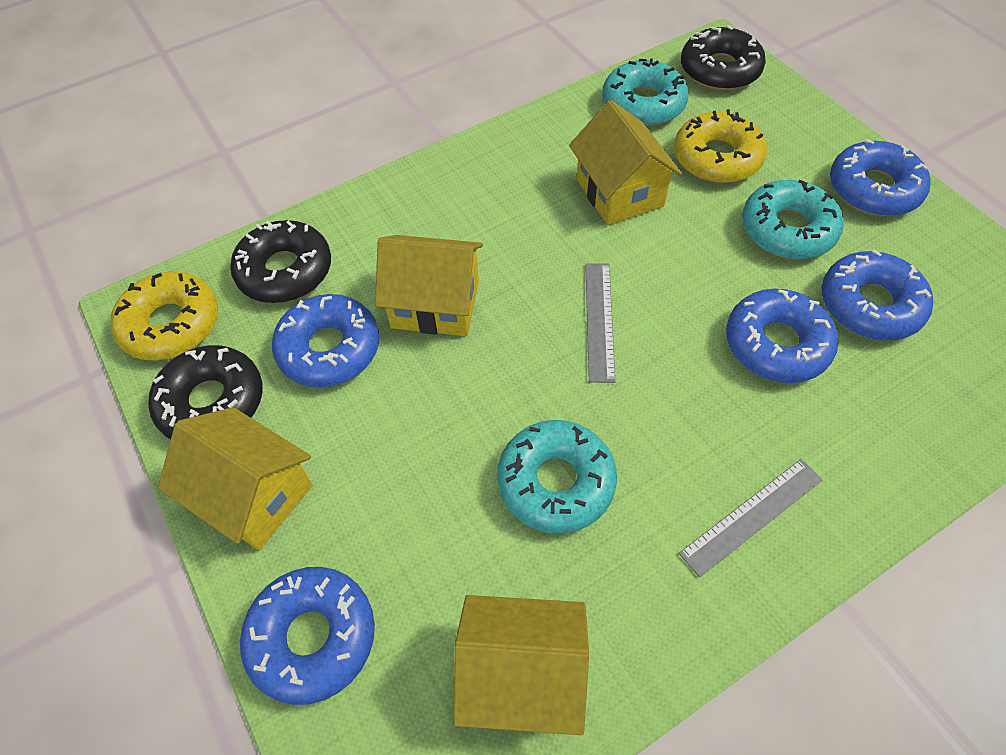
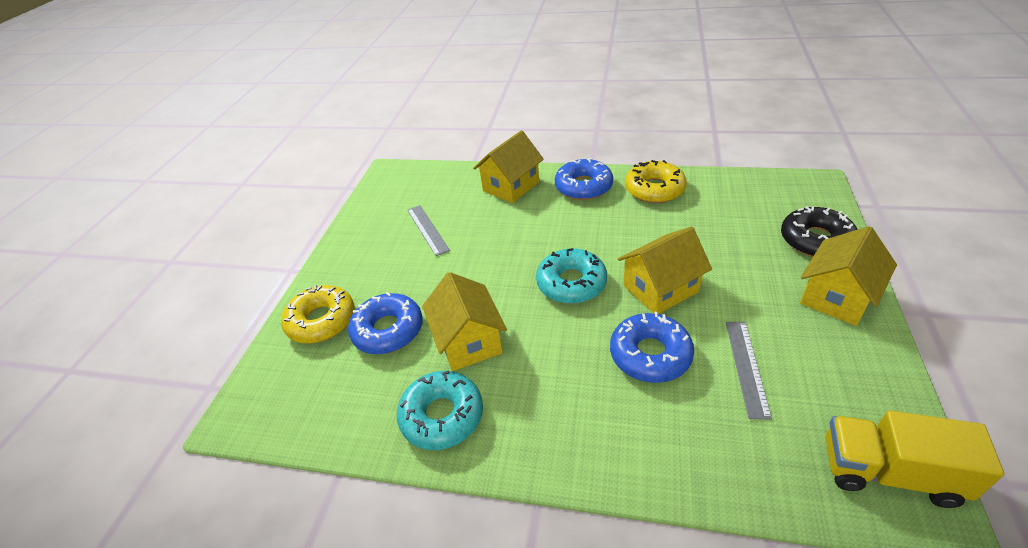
black donut: [148,345,263,439] [230,220,331,303] [681,25,766,90] = 3 -> [781,206,858,257] = 1
blue donut: [240,567,375,705] [272,294,379,387] [726,289,839,383] [822,249,933,341] [830,139,931,216] = 5 -> [348,292,423,354] [555,158,613,200] [610,312,694,383] = 3
turquoise donut: [497,420,617,534] [602,58,689,126] [742,180,844,259] = 3 -> [397,370,483,450] [536,248,607,304] = 2
yellow truck: none = 0 -> [826,410,1004,508] = 1

